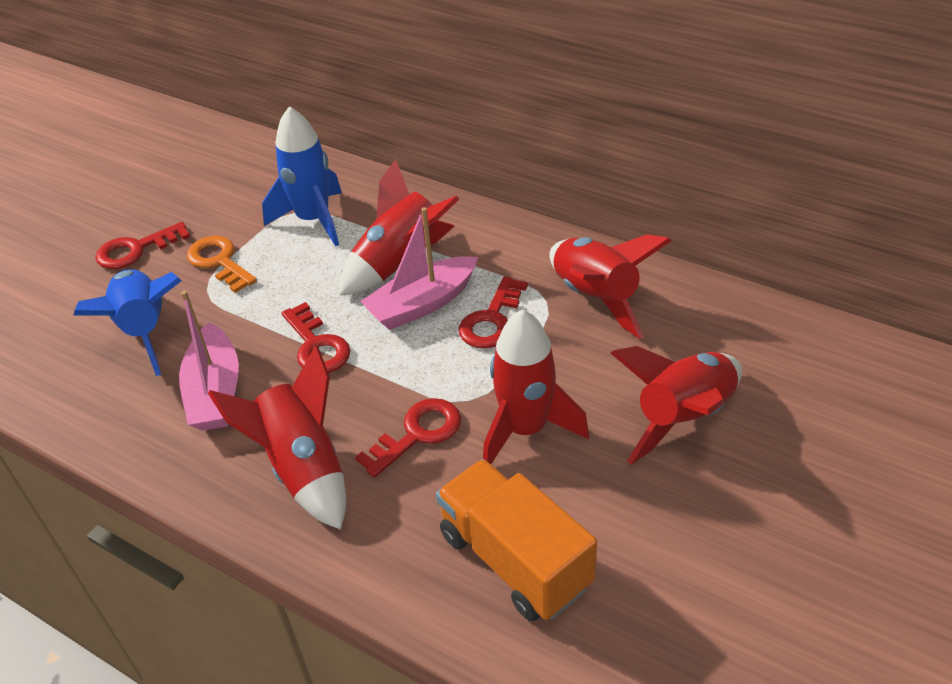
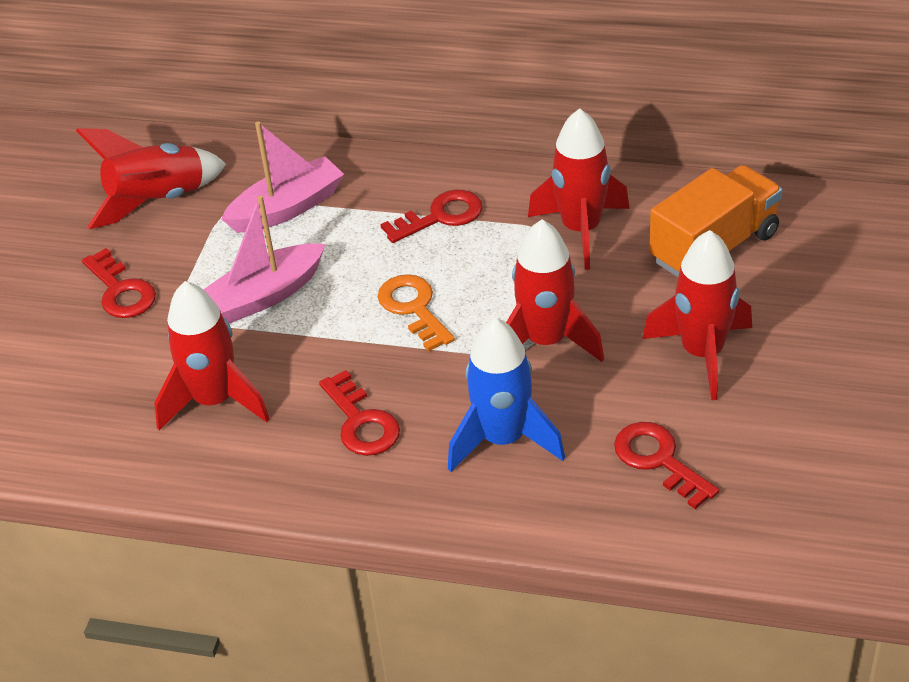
blue rocket: [74,269,182,376] [262,106,342,247] = 2 -> [448,318,565,472] = 1

